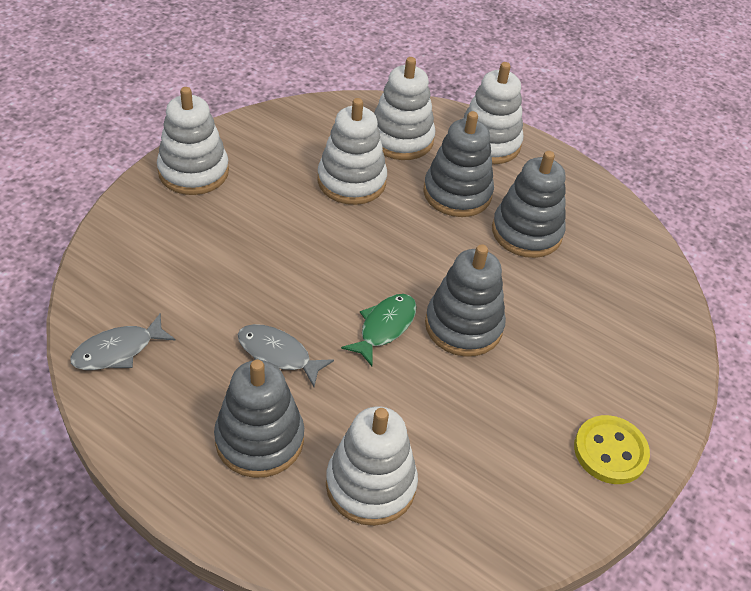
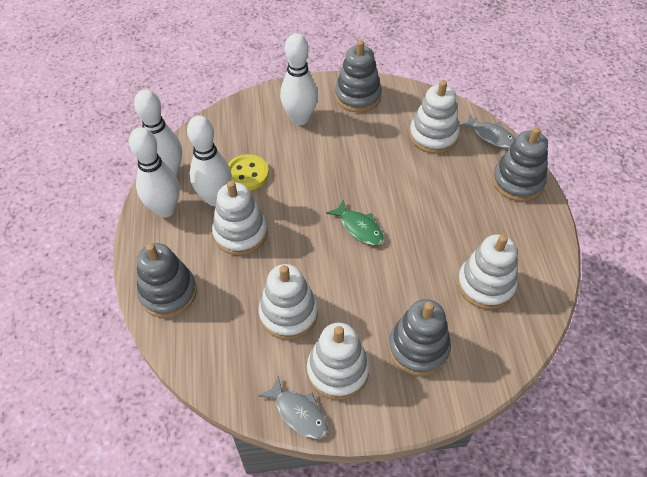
white bowling pin: none = 0 -> [129,127,180,218] [134,90,182,177] [187,116,232,206] [280,33,318,125] = 4

